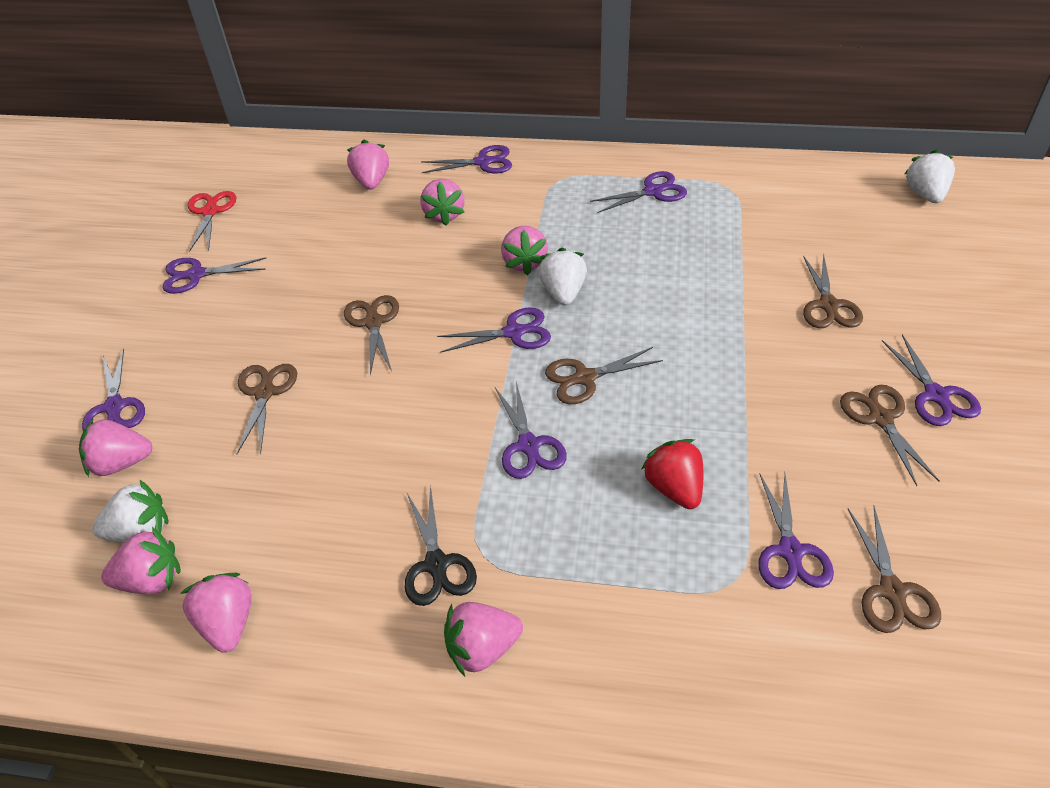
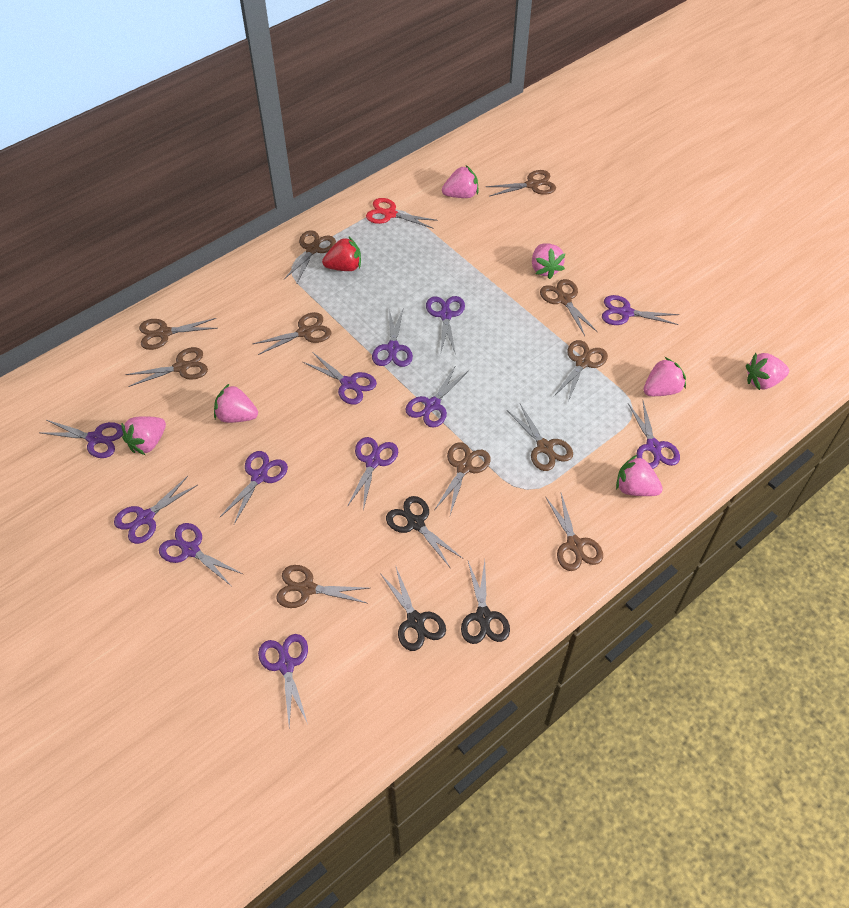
black scissors: [405,485,477,606] = 1 -> [380,565,446,651] [386,496,462,567] [461,561,510,644] = 3
brown scissors: [237,364,297,454] [344,295,399,375] [545,347,663,404] [803,254,863,328] [840,385,940,486] [848,506,941,633] = 6 -> [125,347,208,387] [139,318,217,350] [253,312,331,355] [276,565,369,608] [284,230,336,283] [435,442,491,515] [486,170,556,196] [507,404,573,471] [540,279,597,336] [545,493,603,571] [554,340,608,402] = 11
purple scissors: [82,348,145,431] [162,257,266,294] [421,145,512,173] [437,307,551,353] [495,382,567,479] [590,171,687,213] [758,474,834,589] [882,334,981,426] = 8 -> [41,420,123,458] [114,476,198,544] [159,523,243,586] [219,451,288,524] [258,634,308,727] [303,352,377,405] [347,437,398,510] [372,307,413,367] [406,365,468,428] [426,296,465,355] [602,295,679,325] [628,401,680,469] = 12
white strawberry: [92,480,168,543] [538,248,587,305] [904,150,955,203] = 3 -> none = 0

